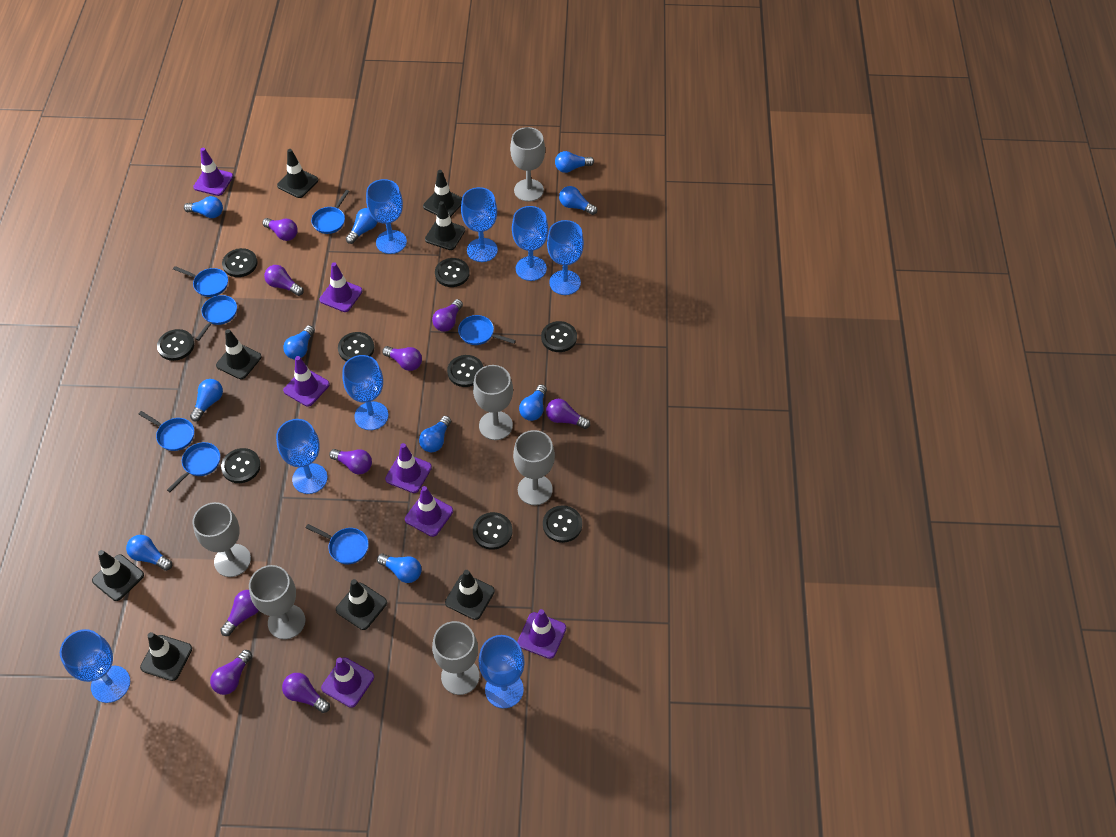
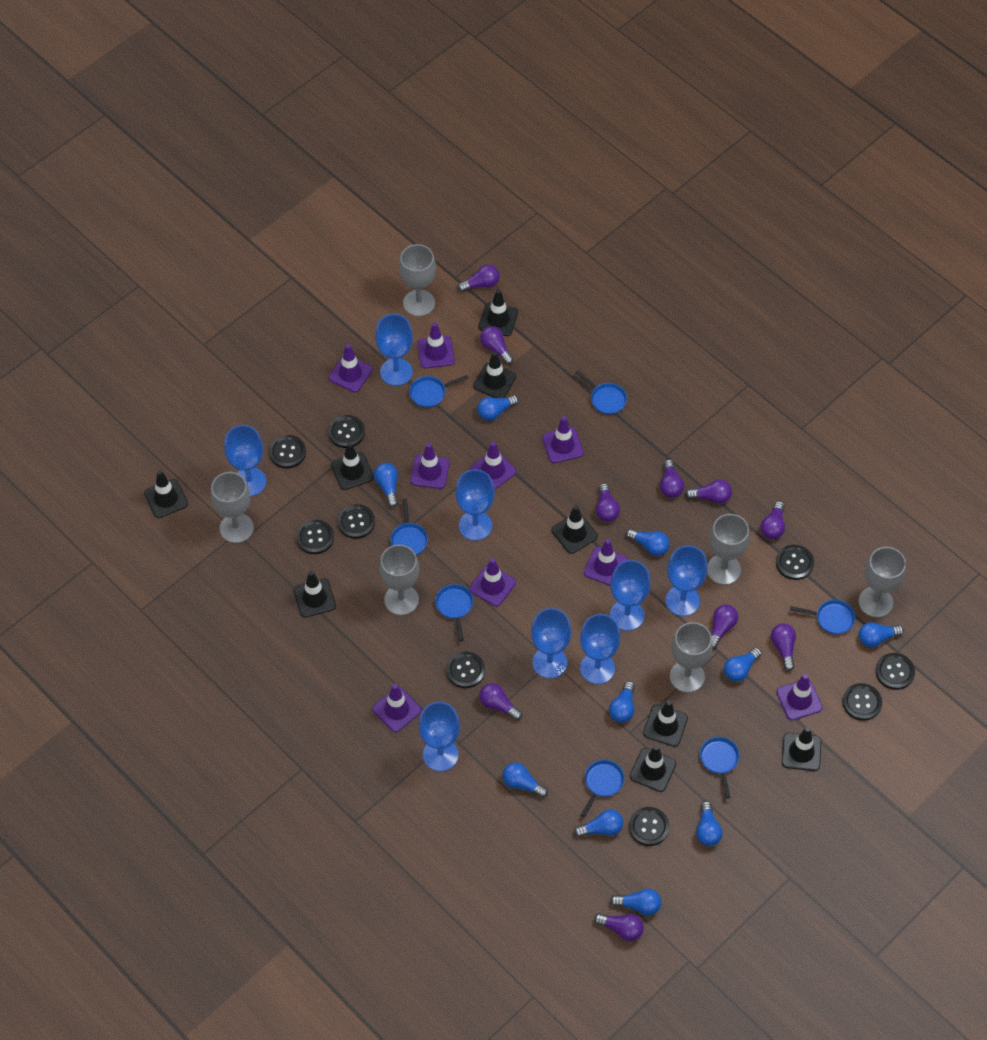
black traffic cone: [92,550,144,601] [140,632,192,681] [216,329,262,379] [277,149,318,198] [336,579,387,630] [423,170,462,217] [425,201,465,250] [445,570,495,620] = 8 -> [144,470,188,518] [293,571,336,617] [331,442,374,490] [473,351,516,398] [478,289,518,336] [551,505,598,554] [630,745,676,792] [643,700,688,747] [782,727,822,771] = 9
purple light bulb: [210,650,252,695] [220,590,259,636] [262,218,298,241] [264,265,304,296] [282,673,330,713] [329,449,372,474] [382,346,422,371] [432,299,463,332] [546,399,590,429] = 9 -> [457,265,500,292] [479,683,522,720] [480,326,514,365] [594,913,644,941] [596,483,620,522] [660,459,684,498] [685,480,732,504] [711,604,738,649] [760,501,785,539] [771,623,796,671] = 10
purple traffic cone: [193,148,233,196] [283,356,330,407] [320,262,363,312] [321,657,374,708] [385,443,432,493] [405,486,453,537] [518,609,566,659] = 7 -> [329,344,373,392] [372,684,421,732] [410,443,450,489] [417,322,455,368] [469,558,516,607] [470,442,516,490] [542,416,584,463] [584,539,628,586] [776,674,823,720] = 9

